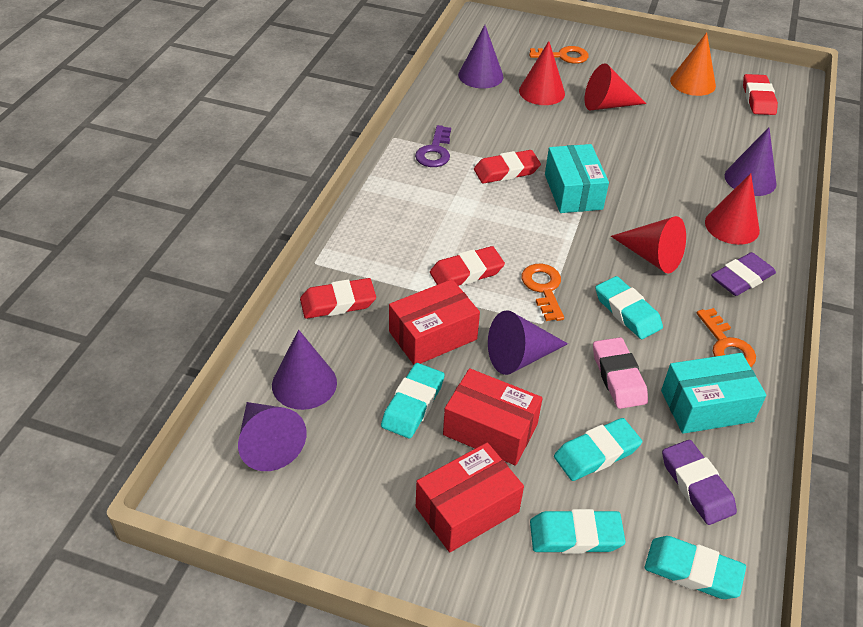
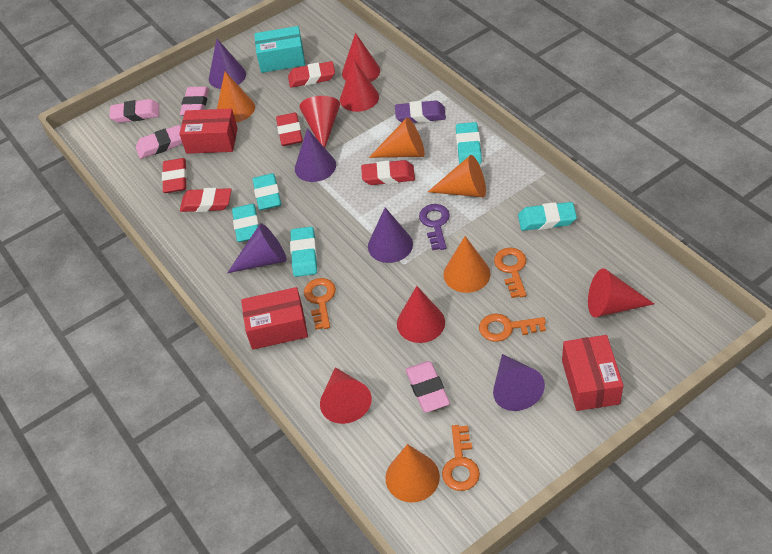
orange cone: [670,32,716,96] = 1 -> [217,72,255,122] [369,117,425,158] [385,444,440,503] [428,155,486,197] [443,236,491,293] = 5
orange key: [521,264,564,321] [529,46,589,64] [697,308,756,367] = 3 -> [304,278,336,330] [442,425,480,491] [479,314,546,342] [494,248,527,298] = 4
pink eraser: [593,337,648,409] = 1 -> [109,99,159,123] [136,125,182,159] [180,86,209,116] [405,361,450,412] = 4
purple eraser: [662,440,737,525] [711,252,776,296] = 2 -> [395,100,446,123] = 1
red cone: [519,41,565,105] [585,63,646,111] [611,216,686,273] [705,173,760,245] = 4 -> [299,96,340,148] [320,367,372,424] [340,59,379,112] [342,33,380,82] [397,286,445,343] [588,269,654,317] = 6
red eraser: [300,278,376,319] [430,246,505,286] [474,150,541,184] [743,74,778,115] = 4 -> [162,158,187,193] [180,188,232,212] [276,113,303,146] [288,61,335,88] [361,160,415,185] = 5
turquoise box: [545,144,609,213] [661,353,767,434] = 2 -> [254,26,305,73] = 1

